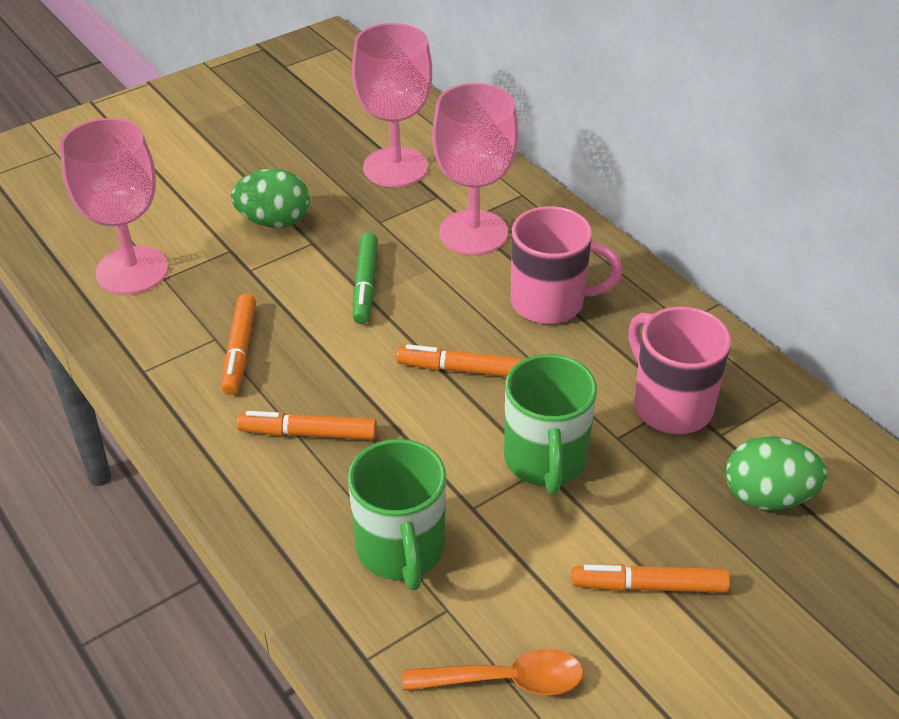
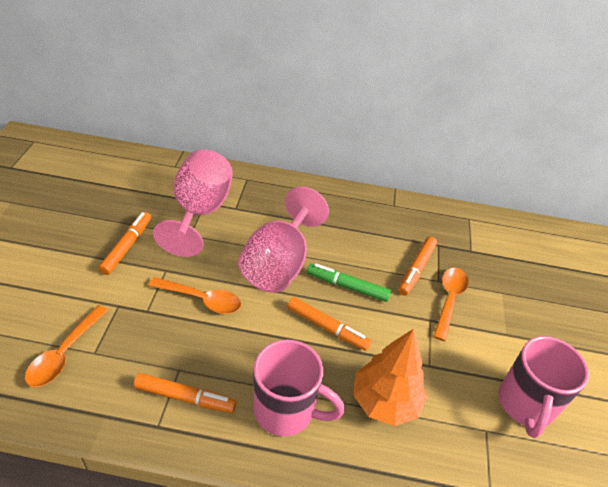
green egg: [231,169,310,228] [726,436,827,510] = 2 -> none = 0
green mug: [348,439,446,590] [504,354,597,494] = 2 -> none = 0
orange spoon: [403,649,584,695] = 1 -> [25,305,108,387] [148,277,241,314] [433,268,469,341] = 3
orange tree: none = 0 -> [353,329,428,426] = 1
pink goblet: [60,118,168,295] [352,23,432,187] [432,83,518,255] = 3 -> [153,149,233,257] [238,186,329,293] = 2

